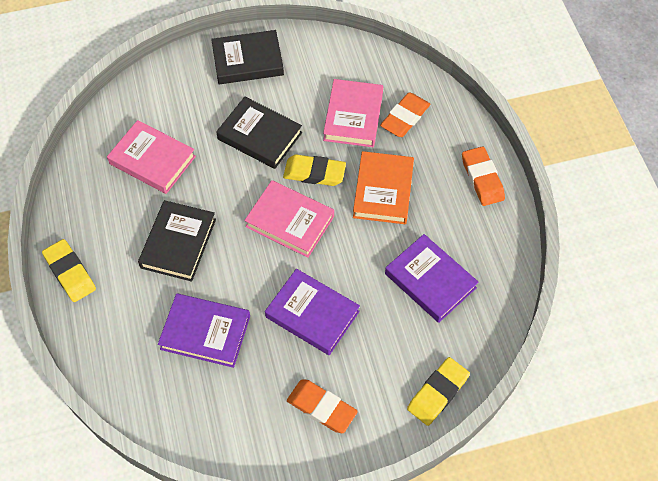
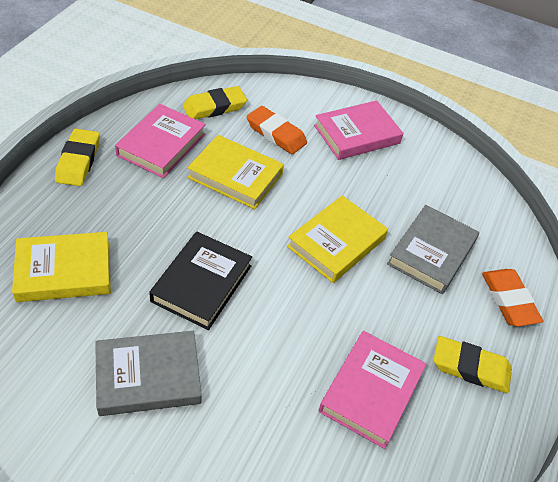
black book: [138,200,216,282] [211,30,284,84] [216,97,302,169] = 3 -> [149,231,252,330] = 1
grey book: none = 0 -> [95,331,202,416] [387,205,479,294] = 2
orange book: [353,151,414,224] = 1 -> none = 0
orange eraser: [287,379,358,433] [380,92,430,137] [462,146,505,206] = 3 -> [246,106,307,154] [482,269,543,327] = 2
purple book: [158,293,250,368] [265,269,360,355] [385,234,478,323] = 3 -> none = 0
yellow book: none = 0 -> [12,232,111,302] [187,135,284,209] [287,195,388,283] = 3

